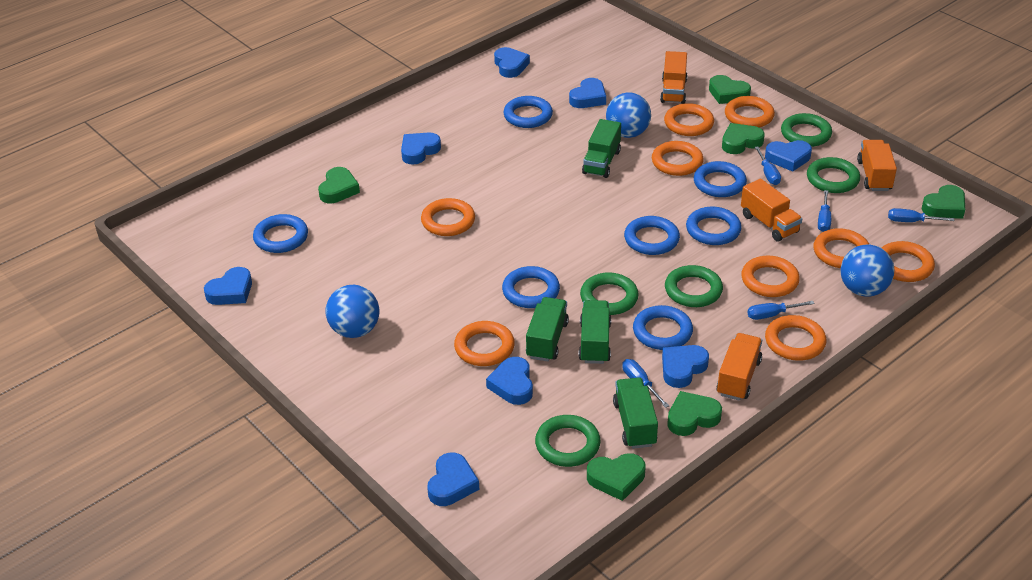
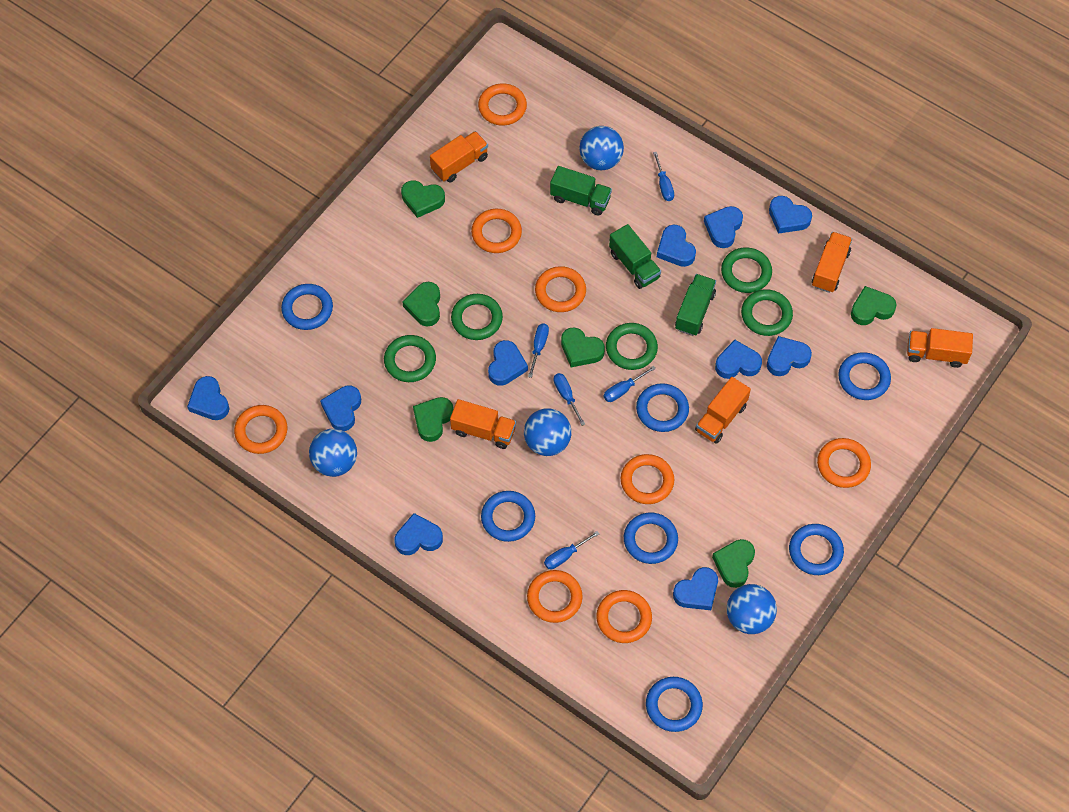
blue ball: [326,285,379,338] [606,92,651,138] [841,244,894,297] = 3 -> [309,429,357,477] [524,408,571,456] [579,126,624,170] [727,584,777,634] = 4
blue heart: [204,267,252,305] [401,132,441,165] [427,452,479,506] [486,357,533,405] [494,47,530,78] [569,78,606,108] [662,345,709,388] [765,140,812,172] = 8 -> [187,376,229,420] [320,385,361,431] [394,513,443,555] [488,340,528,386] [657,225,696,267] [673,567,718,610] [704,206,743,248] [715,340,762,379] [767,336,812,376] [769,196,812,234] = 10
green truck: [526,297,569,361] [578,300,611,364] [582,119,621,178] [613,377,658,449] = 4 -> [550,166,612,216] [609,224,661,289] [675,274,716,336] = 3
orange ring: [421,198,475,236] [454,321,515,366] [652,141,704,176] [664,103,714,136] [725,96,775,128] [741,256,800,297] [765,315,826,361] [813,228,869,268] [882,241,935,282] = 9 -> [234,405,287,454] [471,209,522,253] [478,83,527,126] [527,570,583,623] [535,266,586,312] [596,590,652,643] [621,454,674,504] [817,438,871,488] = 8
orange truck: [660,51,688,104] [716,333,762,401] [741,179,802,241] [857,140,897,191] = 4 -> [430,131,488,183] [450,399,516,449] [695,377,751,444] [812,232,852,293] [907,328,973,368] = 5

